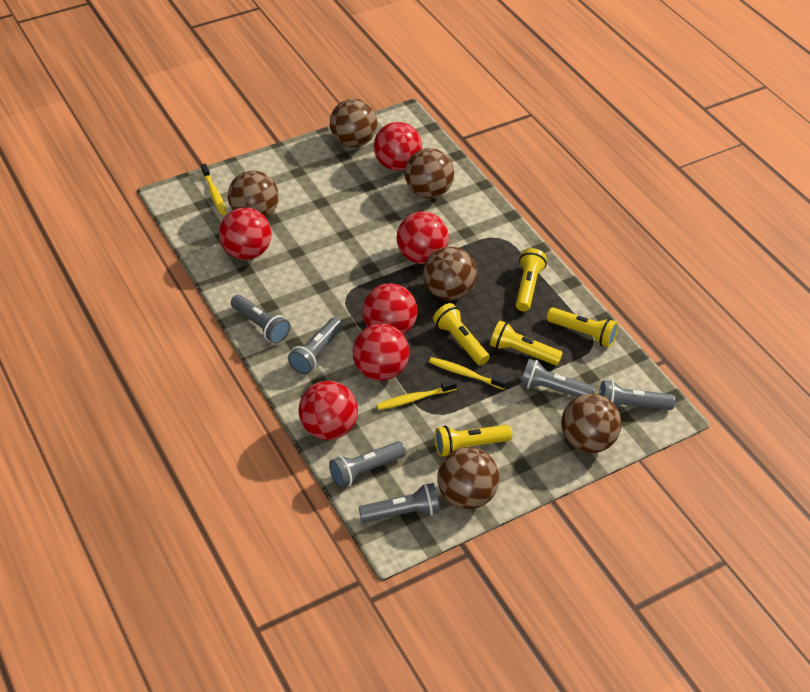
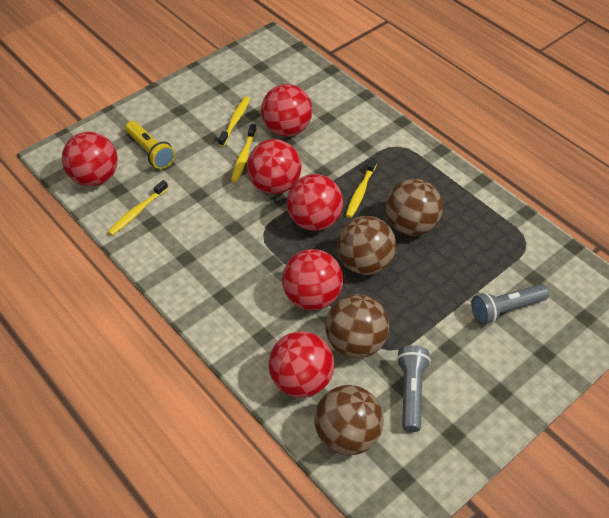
brown ball: [228,170,279,218] [330,99,377,147] [405,148,454,198] [423,246,477,300] [438,447,499,509] [561,394,621,453] = 6 -> [314,385,384,456] [325,294,389,358] [337,216,396,275] [385,179,443,236] = 4
grey flashlight: [231,295,291,344] [288,318,343,374] [329,441,406,488] [358,483,440,523] [521,359,596,397] [599,380,675,410] = 6 -> [396,345,431,432] [471,284,549,325] = 2
yellow flashlight: [433,303,490,365] [435,425,512,457] [490,321,563,365] [516,248,547,311] [547,307,618,347] = 5 -> [125,121,175,169] = 1
yellow toothbrush: [201,164,227,215] [376,380,457,410] [429,357,507,390] = 3 -> [108,180,168,236] [218,96,250,147] [231,124,257,182] [346,157,377,218] = 4

